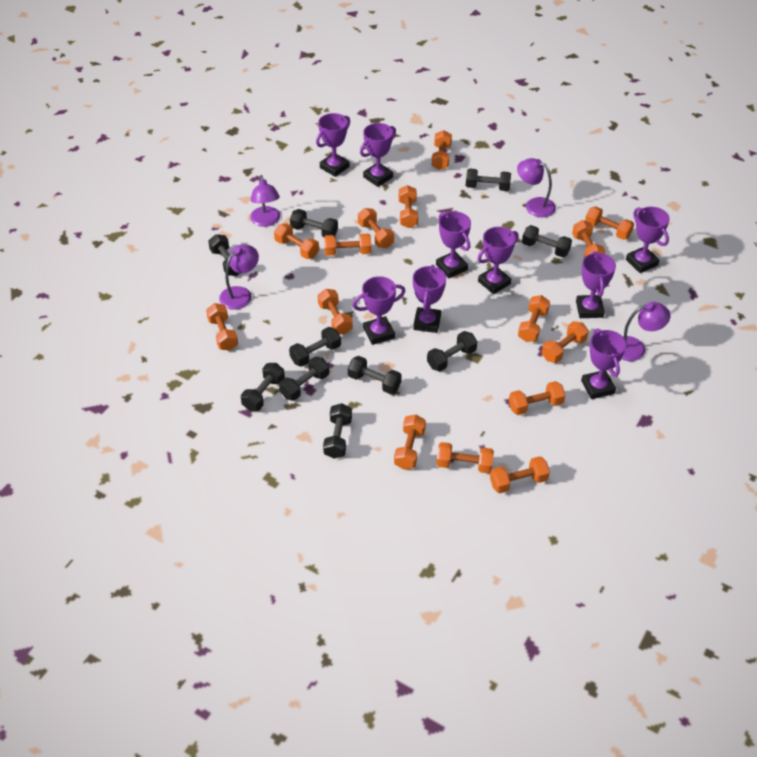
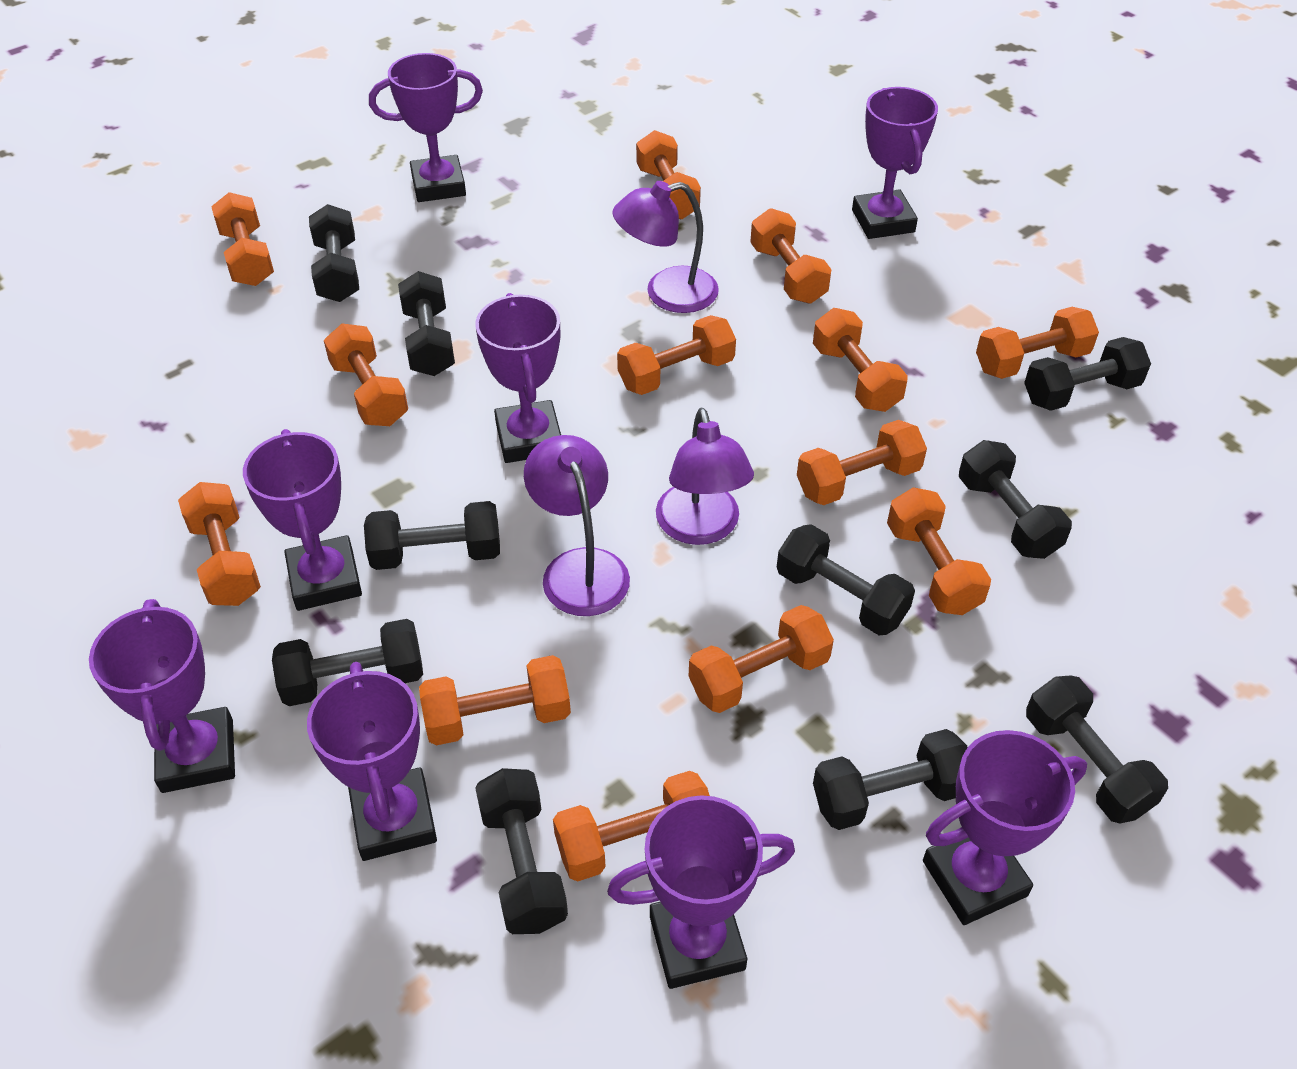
orange dumbbell: [206,303,238,351] [274,223,319,259] [318,289,353,335] [324,234,371,256] [358,208,394,248] [394,415,426,470] [399,185,418,228] [432,130,452,170] [436,442,494,474] [490,456,550,493] [509,381,565,415] [518,295,550,342] [541,321,589,363] [572,220,605,258] [585,206,634,240] = 15 -> [178,482,261,606] [211,192,274,286] [324,324,408,426] [419,655,571,746] [553,771,710,881] [617,315,736,395] [636,130,701,219] [689,605,834,713] [750,208,832,304] [797,420,927,505] [813,308,908,412] [887,487,991,615] [976,307,1099,379] = 13
purple lamp: [219,244,259,310] [250,175,280,227] [517,158,556,218] [621,302,670,361] = 4 -> [524,435,630,616] [613,181,719,313] [656,408,754,545] = 3
purple trophy: [316,113,350,177] [352,276,406,345] [360,123,396,187] [413,265,446,333] [436,212,471,278] [478,227,519,294] [576,251,616,318] [581,329,626,399] [626,207,670,273] = 9 -> [89,599,235,793] [243,429,362,611] [307,662,437,861] [369,53,483,202] [475,293,561,463] [607,795,795,989] [852,87,938,239] [923,730,1087,925] = 8

